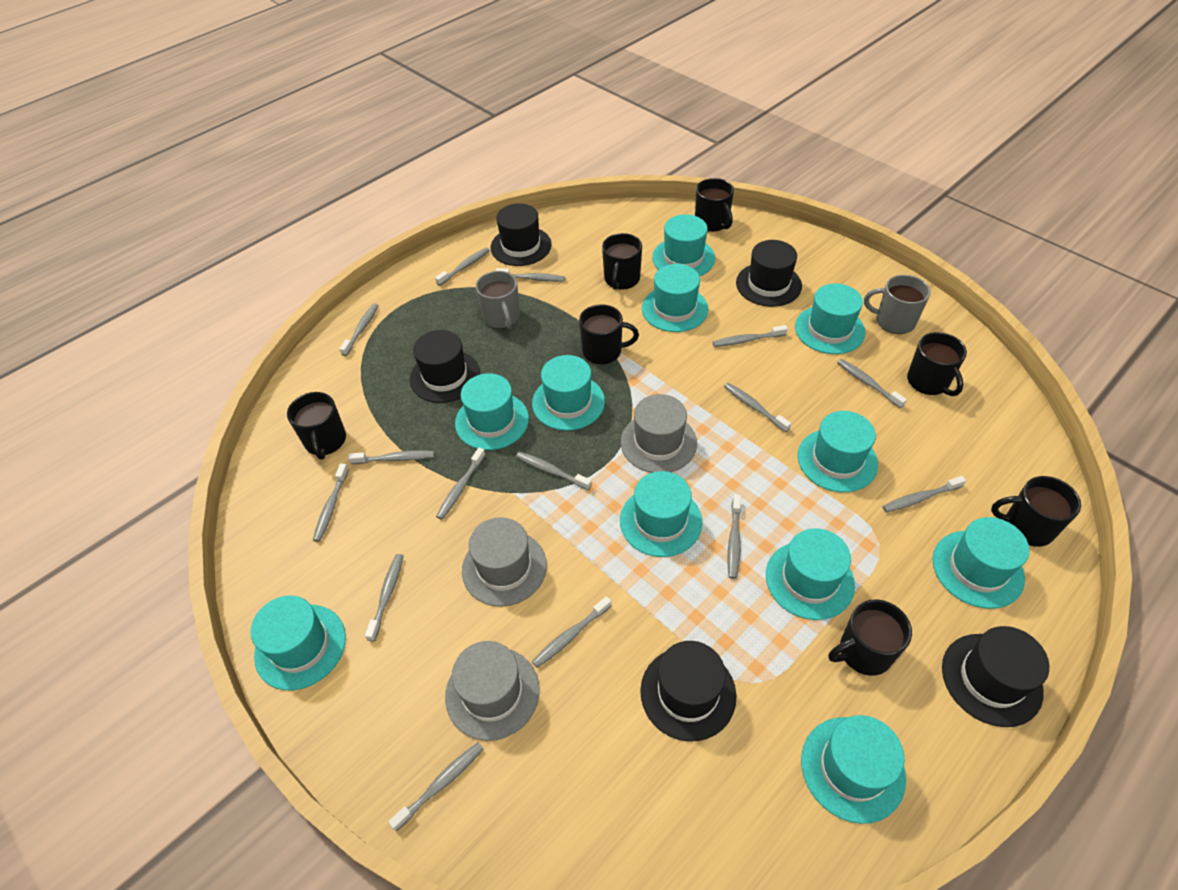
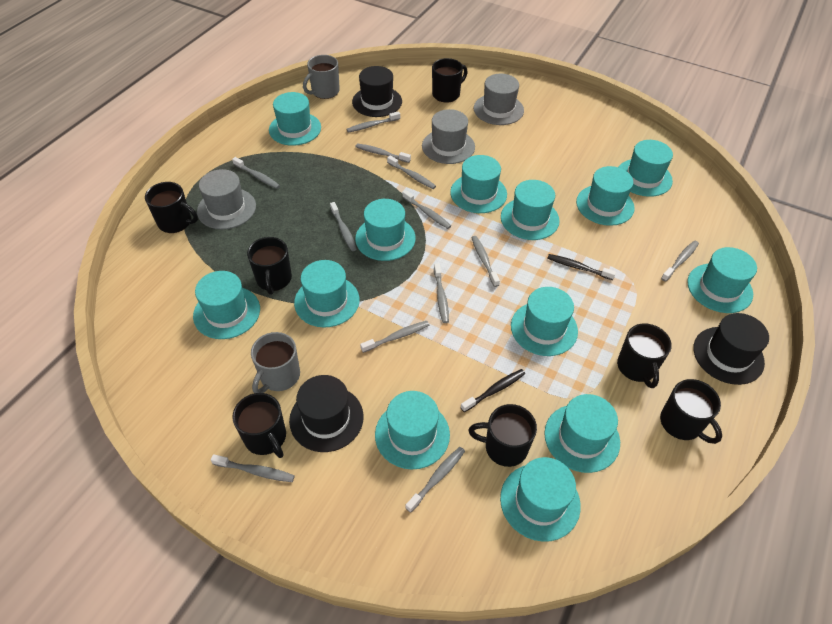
black hat: [410,330,480,403] [490,203,551,266] [640,641,737,742] [736,240,802,307] [942,626,1049,727] = 5 -> [289,375,364,452] [352,66,402,117] [693,313,769,385] = 3
black toothbrush: none = 0 -> [460,369,525,412] [547,254,616,280] = 2
grey toothbrush: [313,464,349,542] [339,304,379,356] [348,450,434,464] [365,554,404,641] [388,743,484,831] [435,248,490,286] [436,448,485,520] [496,268,565,282] [516,452,592,490] [532,596,611,668] [712,325,788,347] [724,383,791,432] [728,494,741,579] [837,359,907,408] [882,476,966,512] = 15 -> [211,454,295,482] [232,157,280,189] [330,202,357,251] [346,111,400,132] [356,143,411,163] [360,321,429,353] [387,155,436,189] [403,190,451,229] [405,447,465,513] [434,263,449,323] [471,236,500,287] [661,241,699,282] = 12
turquoise hat: [251,595,346,691] [455,373,529,450] [532,355,605,431] [620,471,702,557] [642,264,708,332] [652,214,715,276] [766,528,855,620] [795,283,866,354] [798,411,878,492] [801,715,906,824] [932,517,1029,609] = 11 -> [193,271,260,339] [269,92,321,146] [294,260,360,328] [355,199,416,261] [375,391,450,469] [450,155,507,213] [500,457,581,542] [501,180,560,240] [511,287,578,356] [544,394,620,473] [576,166,635,226] [618,140,673,197] [687,247,757,313] = 13

